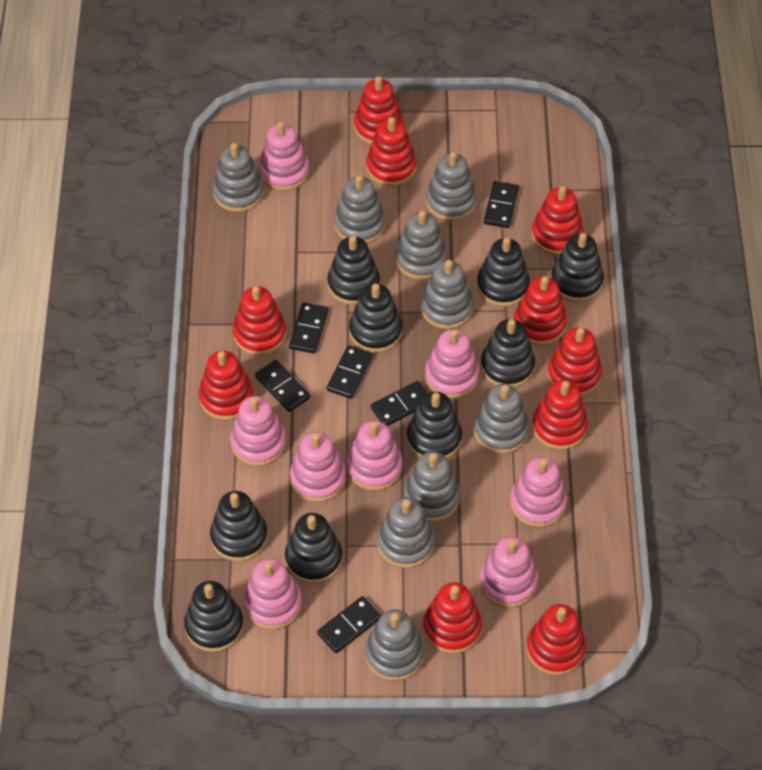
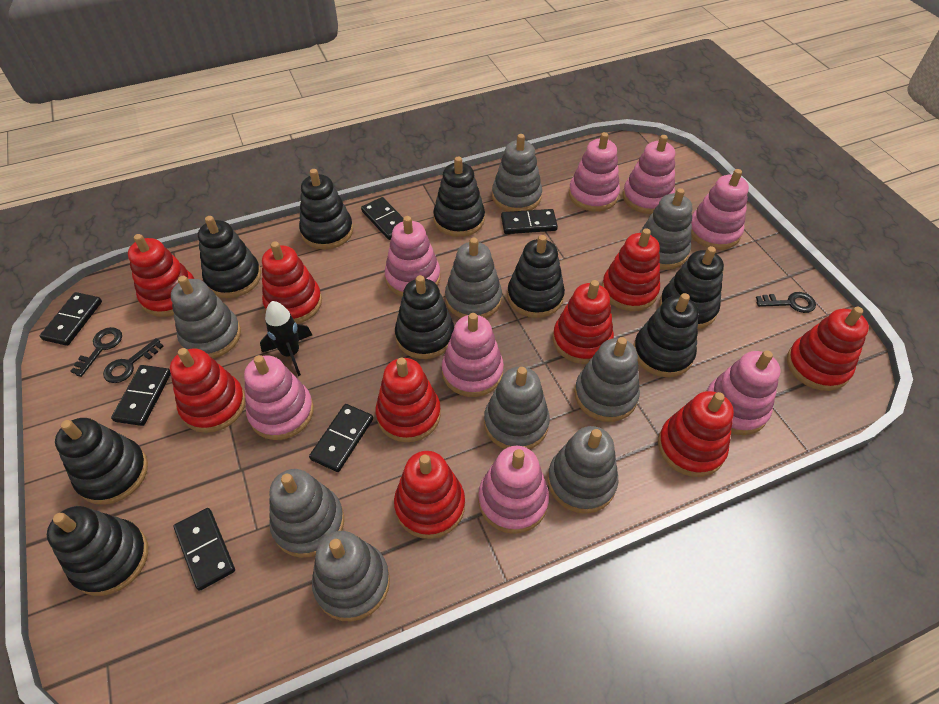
black key: none = 0 -> [70,327,122,377] [103,338,164,383] [756,292,816,313] = 3
black rocket: none = 0 -> [260,301,312,376] = 1
red stacking toy: [199,351,254,420] [233,286,286,355] [354,76,404,145] [366,117,416,186] [423,582,482,654] [514,276,567,345] [526,604,586,676] [532,186,584,255] [532,380,588,450] [547,327,602,396] = 10 -> [128,234,194,317] [170,348,246,433] [262,241,322,324] [376,358,441,442] [394,451,465,539] [553,280,614,364] [602,228,660,311] [658,391,734,477] [787,307,869,391] = 9

